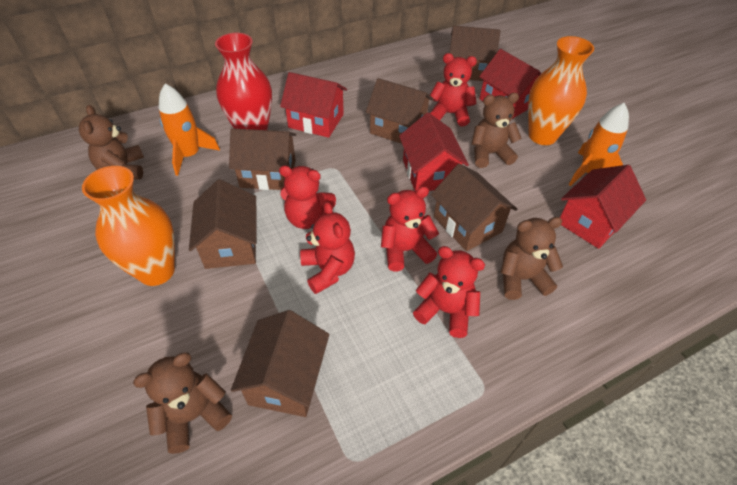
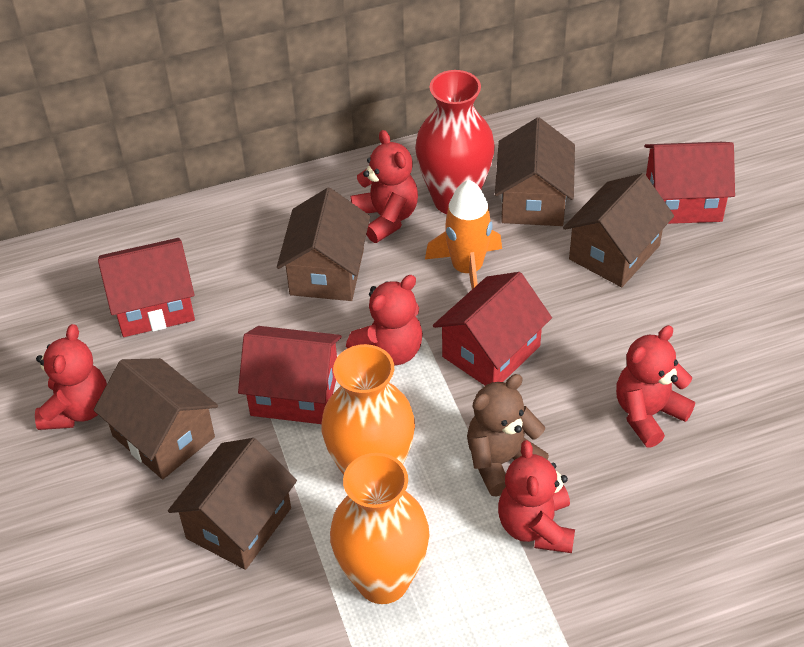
brown house: [189,179,257,269] [229,128,296,190] [231,310,329,417] [366,78,433,144] [431,163,517,251] [450,25,500,81] = 6 -> [94,358,218,479] [168,438,297,570] [277,188,370,301] [495,117,575,226] [563,173,674,287] = 5
brown teddy bear: [79,105,144,179] [133,353,232,454] [471,93,522,168] [501,217,563,300] = 4 -> [467,374,549,496] = 1
orange rocket: [159,84,220,176] [569,102,629,186] = 2 -> [425,180,502,289] = 1

